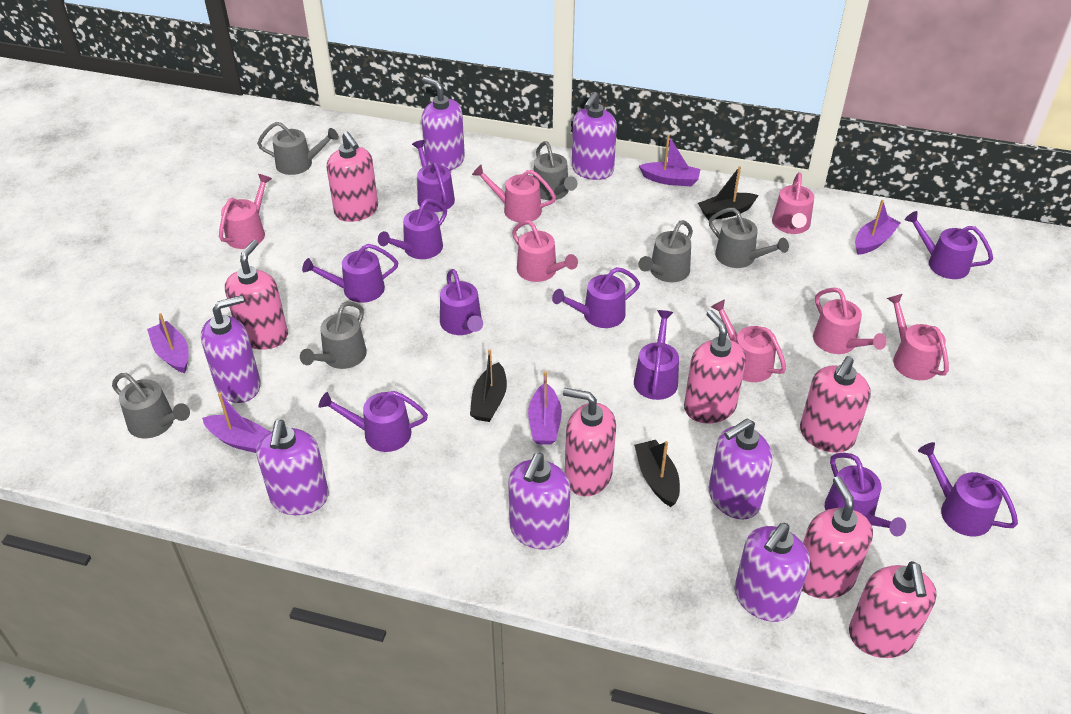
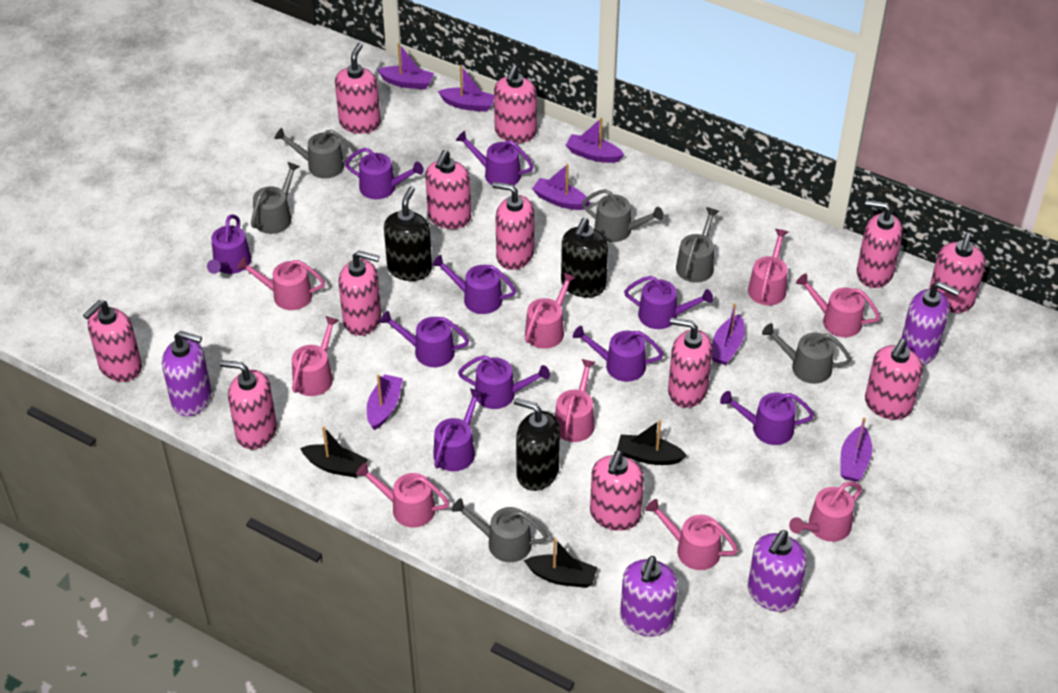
black soap dispenser: none = 0 -> [384,186,432,281] [514,398,560,491] [561,218,608,298] = 3
pink soap dispenser: [225,240,288,350] [327,132,378,222] [563,388,616,496] [684,310,746,423] [800,356,871,453] [802,476,873,599] [849,561,937,658] = 7 -> [83,300,142,382] [220,360,277,449] [335,43,381,134] [339,251,381,336] [425,150,471,229] [492,182,534,270] [494,65,537,143] [590,450,644,531] [668,318,712,408] [857,200,903,288] [865,339,923,420] [929,233,986,313] = 12
pink watering can: [219,174,272,249] [472,165,556,222] [512,220,578,282] [711,299,786,382] [772,172,814,234] [813,288,887,354] [887,294,949,380] = 7 -> [237,257,325,310] [292,316,339,396] [356,463,450,527] [525,273,576,349] [555,359,596,442] [646,499,738,570] [748,229,788,305] [789,481,862,542] [796,274,880,337] = 9
purple boat: [147,313,189,373] [202,393,270,453] [528,371,562,445] [639,135,701,186] [855,200,901,255] = 5 -> [367,374,403,430] [377,43,434,89] [438,65,494,112] [532,164,590,210] [566,118,624,163] [712,303,745,365] [840,418,872,482] = 7
purple soap dispenser: [201,295,261,403] [256,420,329,515] [421,77,465,171] [508,453,570,550] [572,92,617,180] [709,419,773,520] [734,523,810,622] = 7 -> [162,331,212,416] [620,556,678,636] [748,530,807,612] [901,281,960,365] = 4

